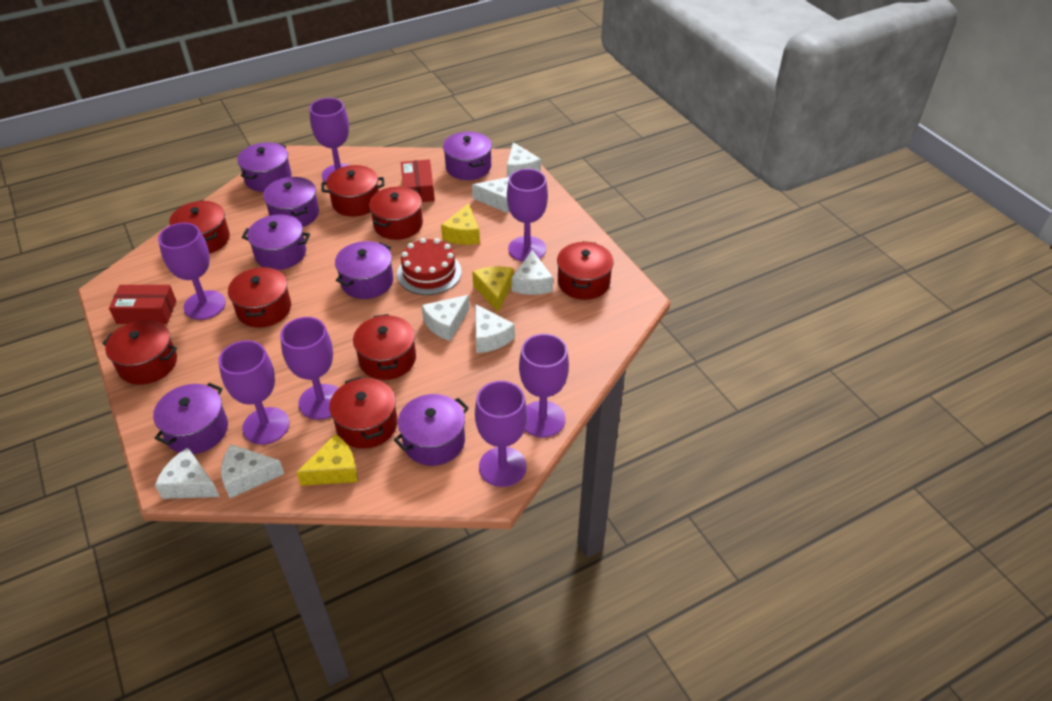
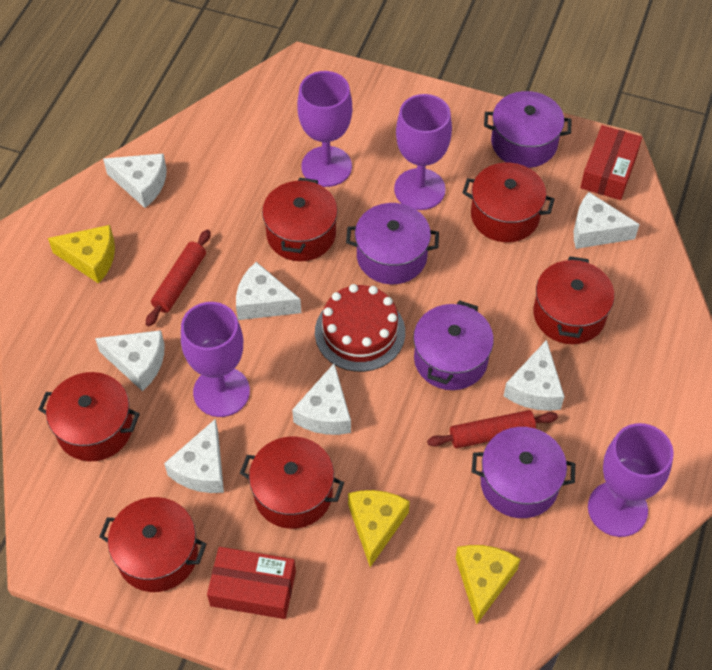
purple goblet: [158,223,226,320] [218,340,290,445] [280,317,339,420] [309,98,350,182] [475,381,527,487] [507,169,548,262] [519,334,569,438] = 7 -> [181,302,250,417] [297,71,352,187] [394,94,452,210] [588,423,674,537] = 4
purple pot: [153,383,228,454] [237,142,292,192] [242,214,310,270] [263,177,319,227] [335,241,393,299] [394,394,469,466] [443,132,492,180] = 7 -> [346,203,439,284] [413,300,494,390] [472,427,575,518] [484,91,572,168] = 4
red pot: [102,320,177,385] [169,201,230,254] [228,267,291,328] [321,165,384,216] [329,377,397,449] [353,314,416,380] [369,187,423,240] [557,241,614,300] = 8 -> [38,372,140,461] [99,497,206,592] [240,437,344,529] [262,178,338,261] [462,163,555,242] [533,256,614,344] = 6
red rolling pin: none = 0 -> [146,229,211,326] [427,410,558,448] = 2

